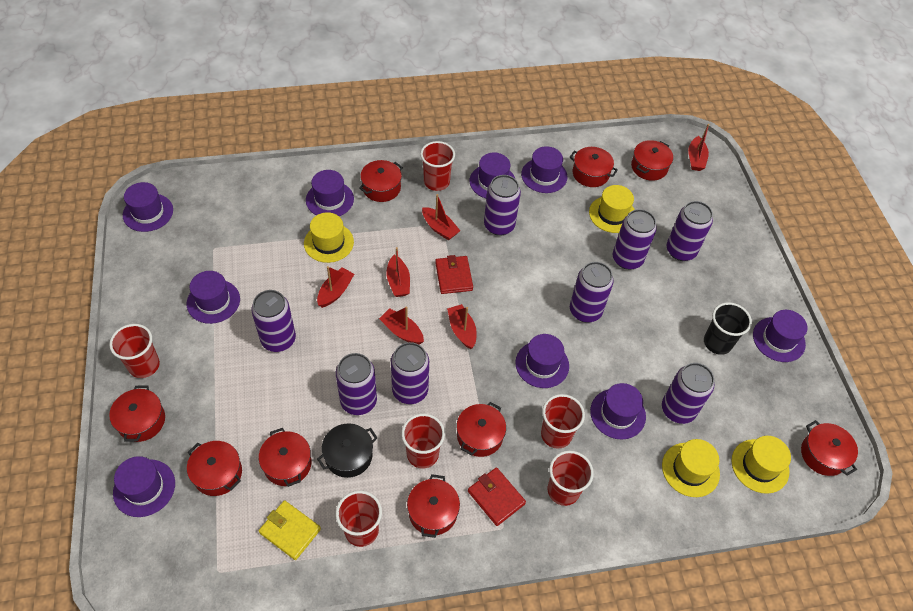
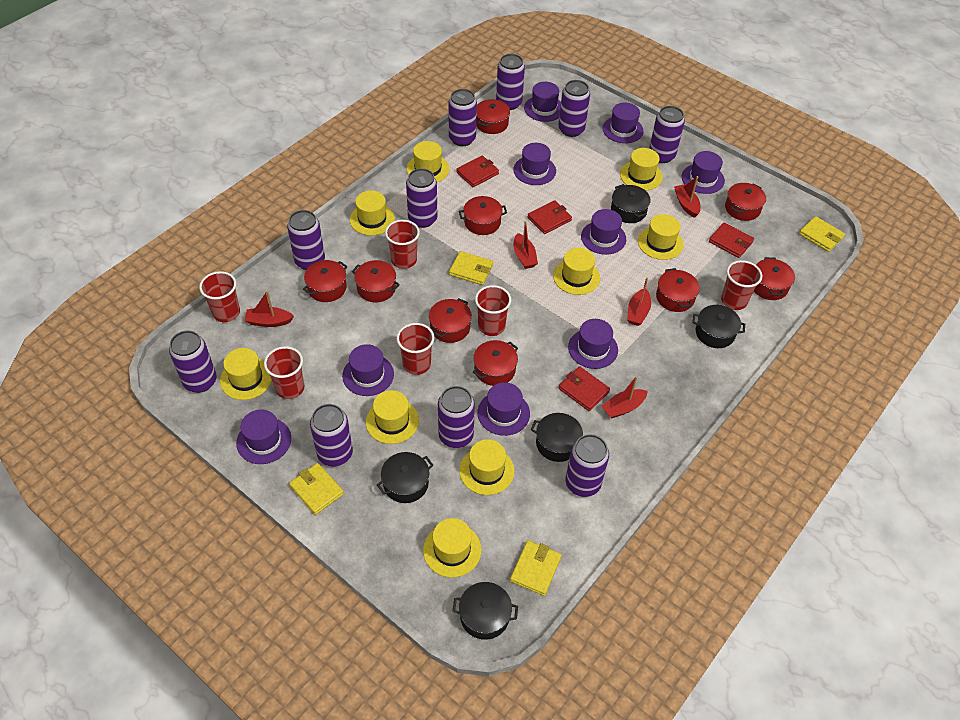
black cup: [704,302,752,355] = 1 -> none = 0
black pot: [317,423,377,478] = 1 -> [377,452,433,503] [452,582,518,640] [531,413,583,462] [611,184,651,223] [692,305,745,348] = 5
purple can: [251,290,296,352] [336,353,377,415] [391,342,429,404] [484,175,521,236] [570,262,614,322] [613,209,657,270] [662,363,714,424] [667,201,713,261] = 8 -> [169,330,217,393] [287,210,325,270] [310,404,353,466] [406,168,437,228] [438,386,475,448] [449,89,477,146] [496,54,525,110] [558,80,590,137] [566,434,609,497] [649,106,685,163] = 10
red boat: [317,266,354,308] [379,307,424,344] [386,247,410,297] [422,194,460,240] [447,304,477,349] [688,124,710,171] = 6 -> [245,291,294,327] [513,221,538,269] [602,376,648,419] [627,277,651,326] [674,176,701,218] = 5
red wallet: [435,255,473,294] [468,467,526,526] = 2 -> [456,156,499,187] [528,201,572,234] [559,366,610,411] [709,223,754,258] = 4
yellow hat: [304,212,354,263] [589,185,635,233] [662,439,720,497] [732,436,791,494] = 4 -> [220,348,272,400] [350,190,395,236] [366,390,419,444] [407,141,450,182] [423,518,481,578] [459,439,514,495] [553,248,600,295] [620,148,663,190] [638,214,684,260] = 9
yellow wallet: [259,500,321,560] = 1 -> [289,463,344,515] [449,251,493,285] [510,540,562,596] [799,216,845,252] = 4

